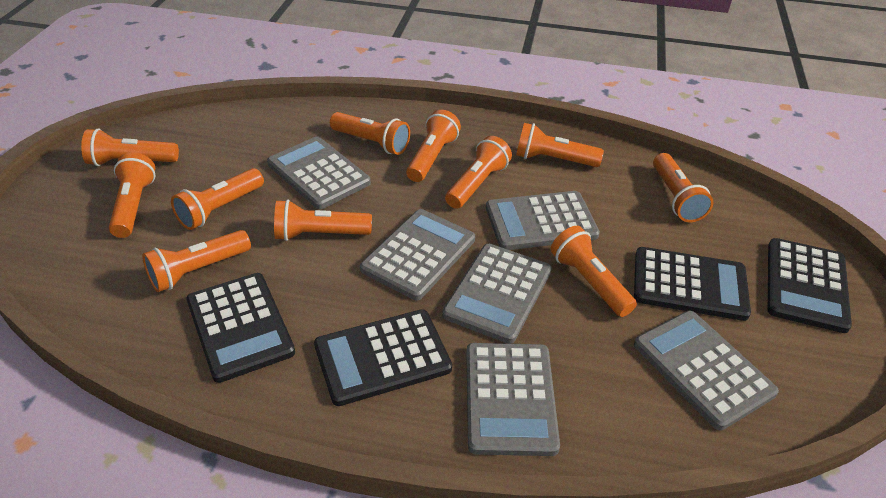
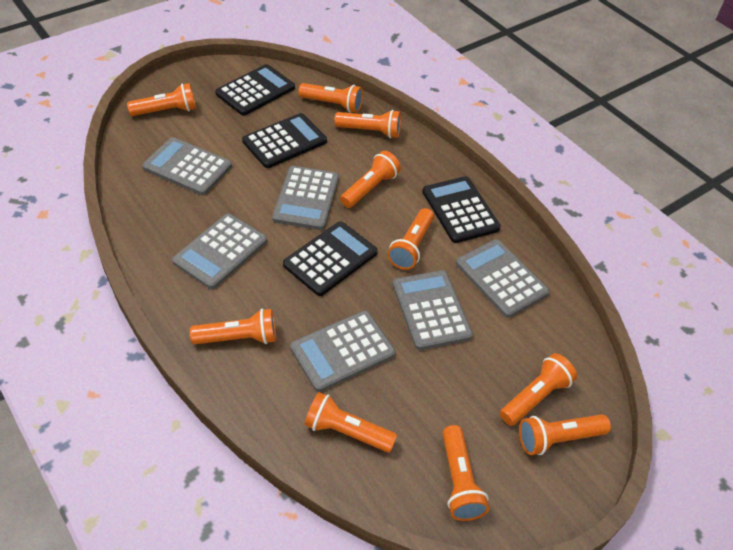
orange flashlight: [81,128,179,166] [109,152,156,238] [142,230,251,292] [171,168,264,230] [274,200,372,241] [330,112,410,155] [406,110,461,182] [445,136,512,209] [516,123,604,167] [550,226,637,317] [653,153,714,222] = 11 -> [127,83,196,116] [190,309,276,344] [298,83,363,113] [304,392,397,453] [334,110,401,138] [340,151,401,208] [387,208,434,270] [443,425,489,521] [500,353,577,426] [519,414,611,455] = 10

